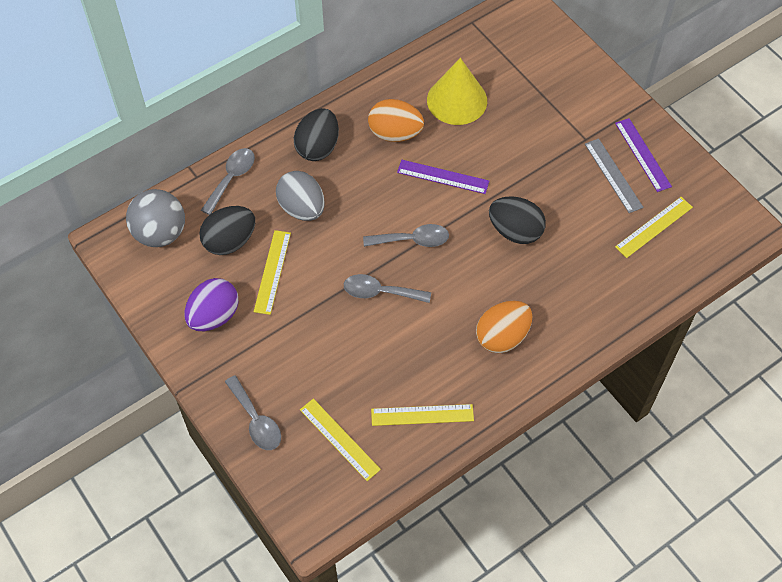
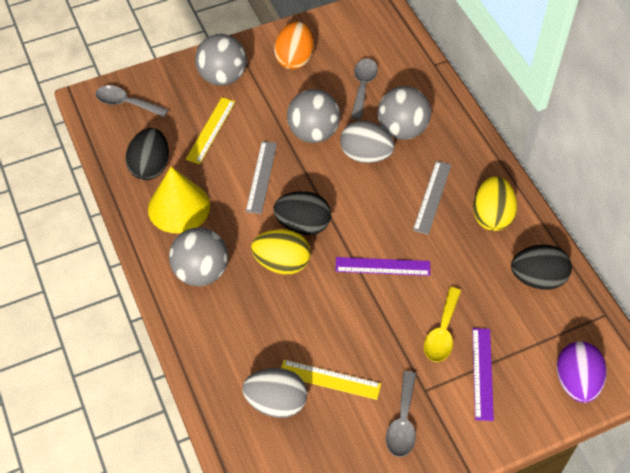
grey ball: [126,189,185,247] = 1 -> [169,228,228,286] [195,34,247,86] [287,89,340,143] [377,86,431,140] = 4
grey egg: [276,171,325,221] = 1 -> [242,368,307,418] [340,121,395,163] = 2
grey ruler: [585,138,643,213] = 1 -> [246,141,277,214] [413,161,451,235] = 2
grey spoon: [201,148,255,215] [225,375,281,450] [344,274,431,303] [363,224,449,247] = 4 -> [95,85,169,118] [351,59,378,119] [386,371,416,457] = 3
orange egg: [368,99,424,142] [476,301,532,353] = 2 -> [274,22,314,69] = 1
yellow egg: none = 0 -> [251,229,310,274] [473,176,517,231] = 2
yellow ruler: [254,230,291,315] [300,399,381,481] [371,404,474,426] [615,197,693,258] = 4 -> [186,97,235,164] [281,360,381,400] = 2
yellow spoon: none = 0 -> [424,287,461,362] = 1

